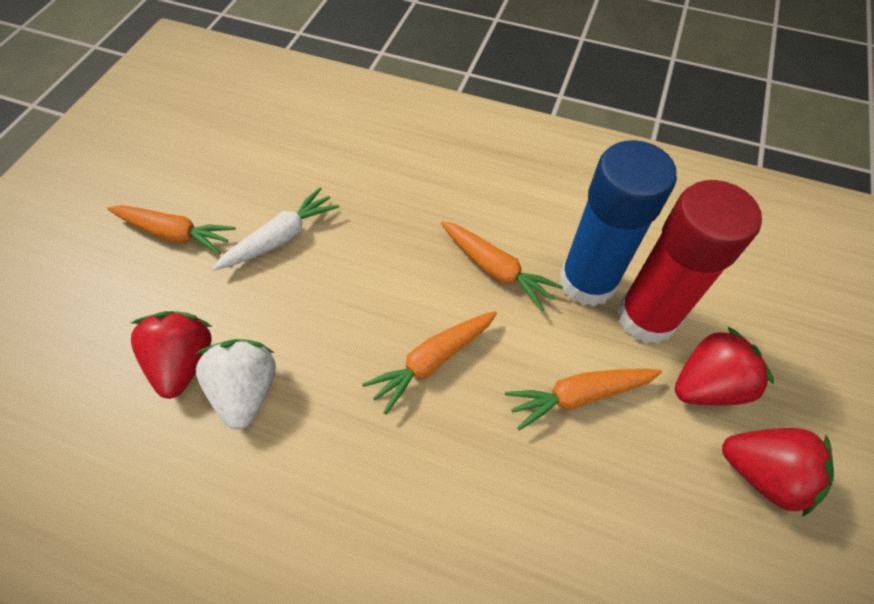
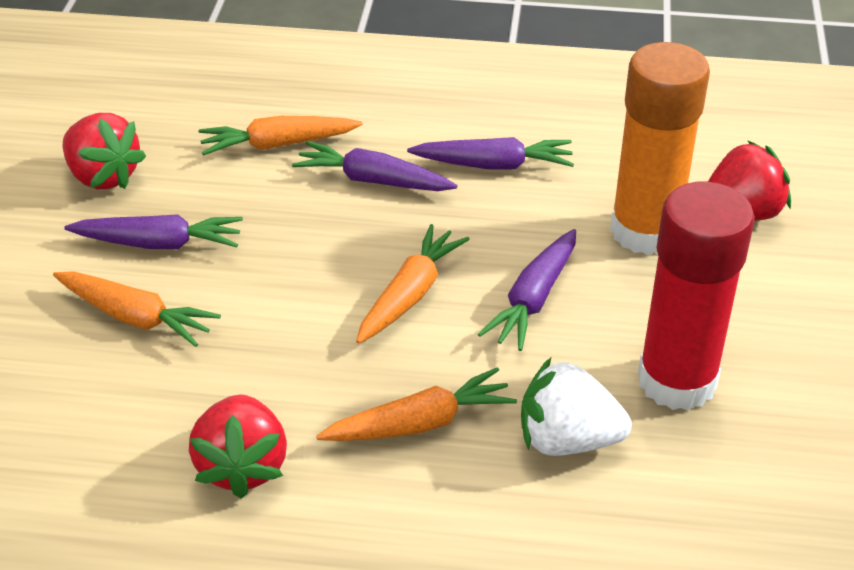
blue glue stick: [560,140,677,306] = 1 -> none = 0
orange glue stick: none = 0 -> [610,42,710,255] = 1
purple carrot: none = 0 -> [64,214,243,249] [292,141,457,191] [407,137,574,170] [478,229,576,351] = 4
white carrot: [213,187,339,271] = 1 -> none = 0

